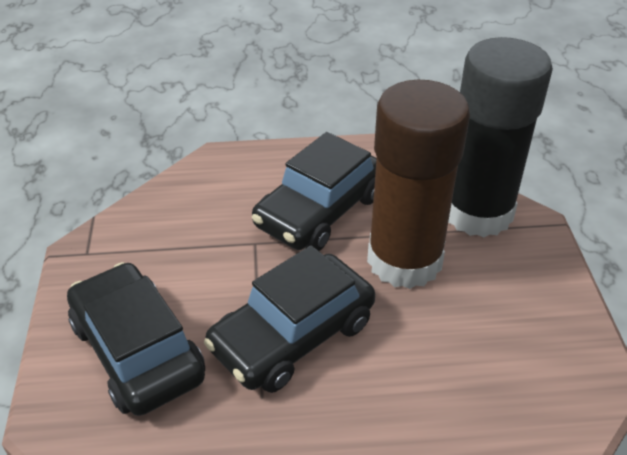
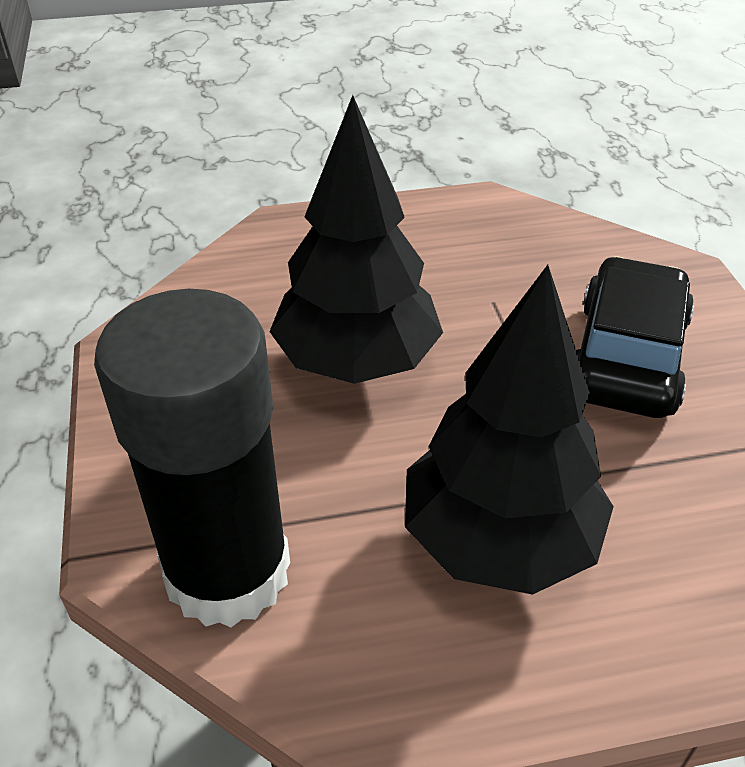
black car: [67,262,205,416] [204,245,375,393] [252,132,377,251] = 3 -> [576,256,694,418] = 1
black tree: none = 0 -> [269,95,443,384] [405,265,614,595] = 2
brown glue stick: [367,80,470,289] = 1 -> none = 0

